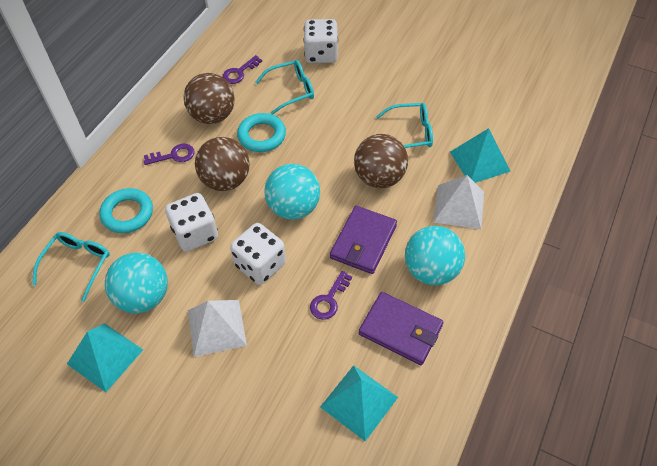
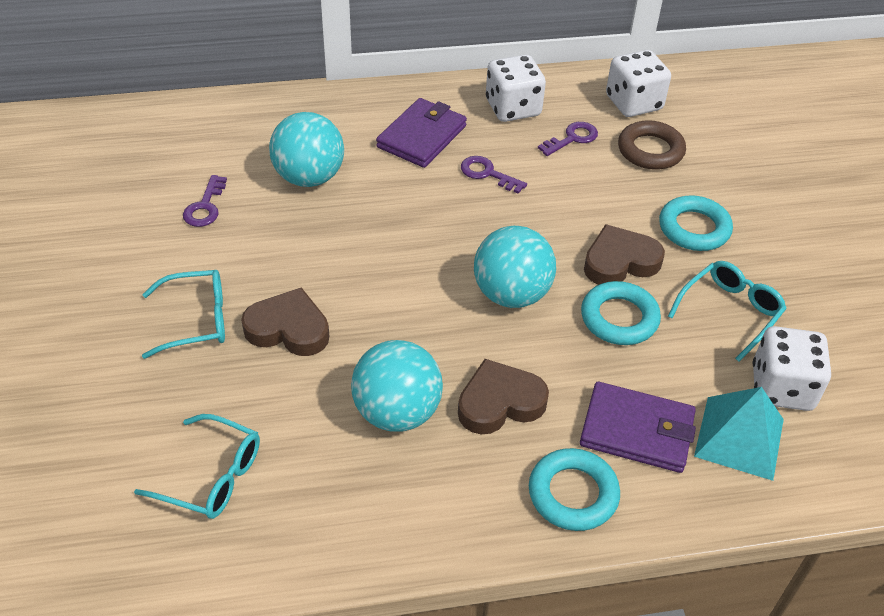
brown ball: [184,73,235,124] [195,137,250,191] [354,134,408,188] = 3 -> none = 0
brown heart: none = 0 -> [241,287,329,356] [458,359,549,434] [584,224,665,285] = 3
brown ring: none = 0 -> [618,120,686,170] = 1
turquoise pyramid: [67,323,143,392] [320,365,398,441] [450,128,511,183] = 3 -> [694,387,784,481] = 1
turquoise ring: [100,188,153,233] [237,113,286,152] = 2 -> [529,448,620,531] [581,281,661,345] [659,195,733,251] = 3
white pyramid: [188,300,247,357] [433,175,484,229] = 2 -> none = 0

